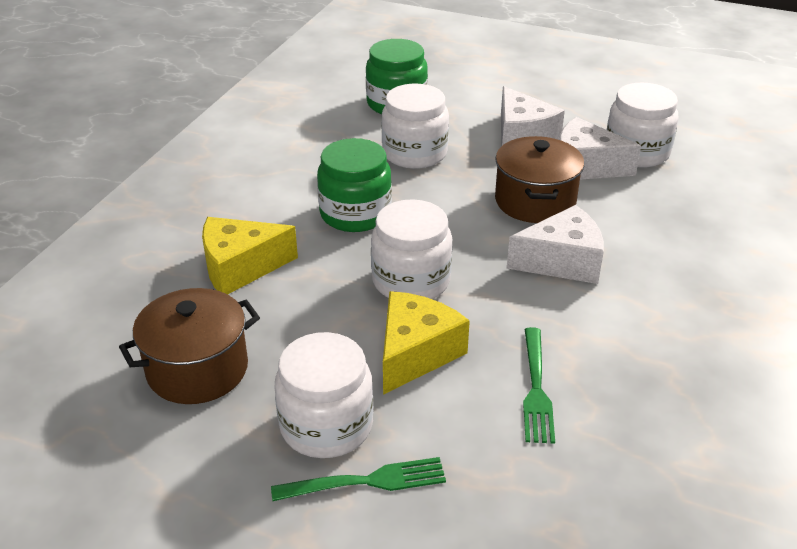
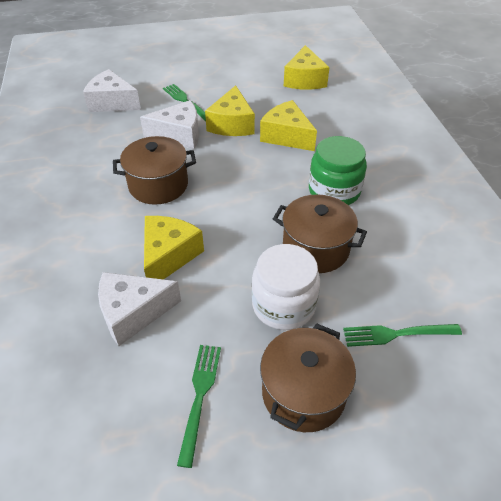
brown pot: [119,288,260,404] [495,136,584,223] = 2 -> [113,136,196,204] [260,324,356,432] [273,194,367,273] = 3
green fork: [271,457,446,501] [523,327,555,444] = 2 -> [163,84,206,121] [177,345,221,468] [343,324,462,347] = 3
green jar: [317,138,392,232] [366,39,428,114] = 2 -> [309,136,367,205] = 1
white jar: [274,332,374,458] [371,199,452,299] [382,84,449,169] [607,82,679,167] = 4 -> [252,244,320,330] = 1
yellow cheese: [202,217,298,294] [383,291,470,395] = 2 -> [144,216,204,279] [205,85,255,136] [260,100,317,151] [284,45,330,90] = 4

